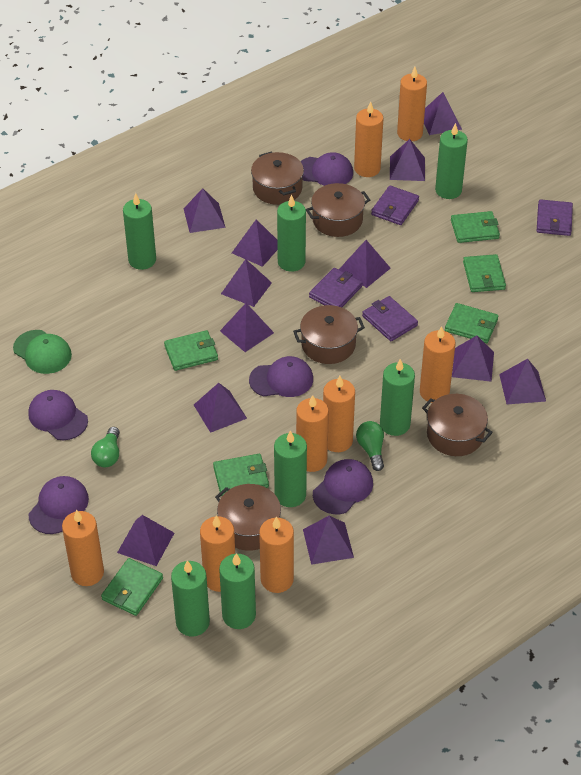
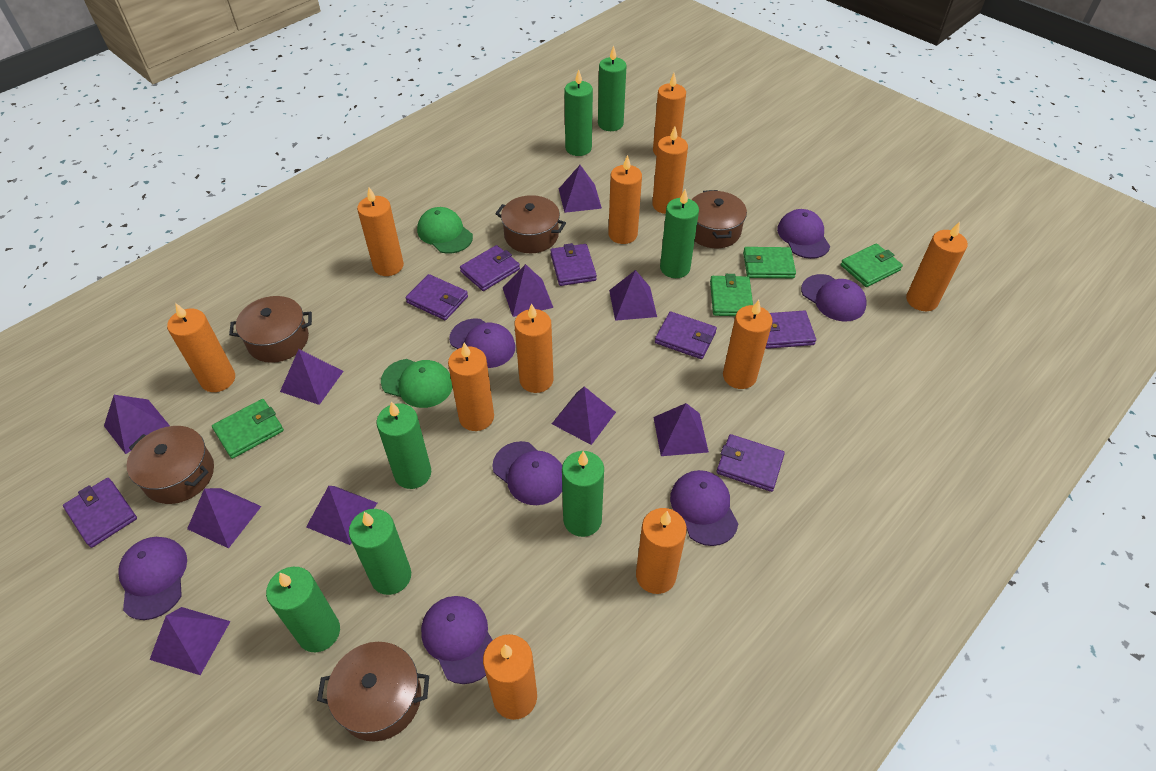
green cap: [13,330,72,374] = 1 -> [381,359,453,408] [417,207,473,254] = 2
green light bulb: [91,427,120,467] [356,421,384,471] = 2 -> none = 0
green wallet: [101,558,163,616] [164,330,218,371] [213,454,269,496] [445,303,498,343] [451,211,500,243] [463,254,506,292] = 6 -> [212,399,284,459] [710,274,753,316] [743,247,796,278] [841,243,903,287] = 4
orange candle: [62,510,104,586] [200,515,235,592] [259,516,294,593] [296,395,329,472] [323,376,355,452] [354,101,383,177] [397,67,427,141] [420,326,455,403] = 8 -> [167,303,235,392] [357,187,404,276] [448,343,494,431] [483,634,537,720] [514,303,554,393] [608,155,642,244] [636,508,687,594] [652,126,688,214] [653,73,686,156] [723,300,773,389] [906,222,968,311] = 11
purple cap: [28,390,88,440] [28,476,89,534] [249,356,313,397] [300,152,353,186] [313,459,373,514] = 5 -> [118,537,187,620] [421,596,492,684] [449,319,516,368] [492,441,562,505] [670,470,738,546] [777,209,830,259] [801,274,866,322] = 7
purple pyramid: [117,515,174,566] [183,188,226,233] [194,383,247,433] [220,303,274,352] [221,259,272,307] [232,219,278,267] [303,516,354,565] [339,240,391,288] [390,139,425,181] [424,92,462,135] [452,336,494,382] [499,359,546,404] = 12 -> [104,395,170,454] [150,607,231,675] [187,488,262,548] [280,349,344,405] [306,486,377,545] [503,264,553,317] [552,386,616,445] [559,165,602,213] [609,270,657,321] [653,403,709,456] = 10
purple wallet: [309,268,362,307] [362,296,418,341] [371,185,419,225] [537,199,573,236] = 4 -> [63,478,137,548] [405,274,468,320] [460,245,520,291] [550,243,597,286] [655,311,717,359] [716,434,785,492] [766,310,816,349] = 7

